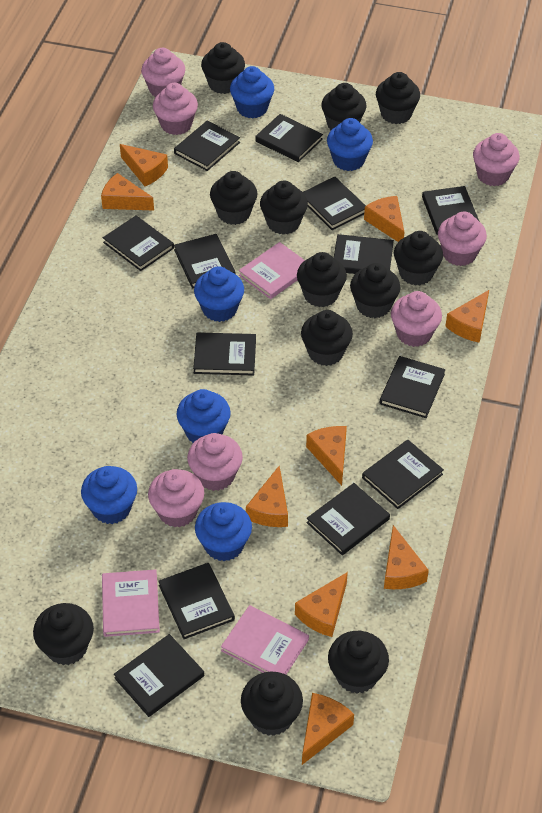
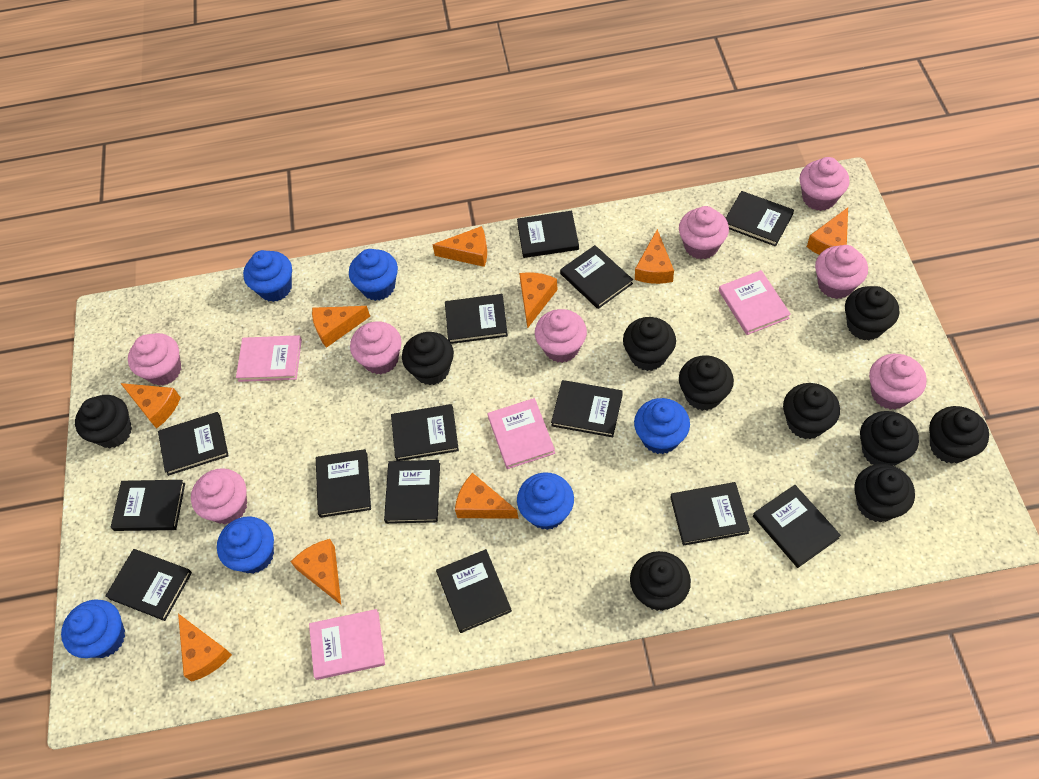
black book: [103,216,174,271] [114,634,204,717] [158,563,235,639] [174,121,240,171] [174,234,236,289] [193,332,256,375] [255,114,323,162] [303,177,366,230] [306,483,390,555] [334,234,394,274] [362,440,444,509] [379,356,445,418] [422,186,480,235] = 13 -> [105,549,192,621] [111,480,185,531] [158,412,229,476] [316,449,371,518] [384,460,440,524] [391,404,459,461] [436,549,512,633] [445,294,508,344] [517,211,579,258] [551,380,623,437] [560,245,633,309] [670,482,750,546] [726,191,794,246] [753,485,841,568] = 14
black cupcake: [33,603,94,665] [201,42,245,94] [210,171,258,225] [241,672,303,736] [260,181,308,235] [297,252,347,307] [301,310,353,366] [321,83,367,130] [328,631,389,694] [350,263,400,318] [376,72,420,124] [394,231,443,286] = 12 -> [75,395,132,448] [402,332,454,385] [623,317,676,371] [630,551,691,611] [679,355,734,411] [783,383,840,439] [845,286,899,341] [855,464,915,523] [860,411,919,466] [929,406,989,464] = 10
pink book: [102,569,160,637] [221,605,309,675] [239,242,305,299] = 3 -> [236,335,302,382] [309,609,385,680] [488,398,555,469] [719,270,791,335] = 4
pink cupcake: [141,48,185,97] [148,469,204,527] [153,83,198,135] [187,433,243,491] [391,291,442,347] [438,211,487,266] [473,133,520,186] = 7 -> [128,333,181,386] [191,468,247,524] [350,321,402,375] [535,309,587,363] [679,206,729,259] [799,157,850,211] [815,245,868,299] [869,354,927,410] = 8

